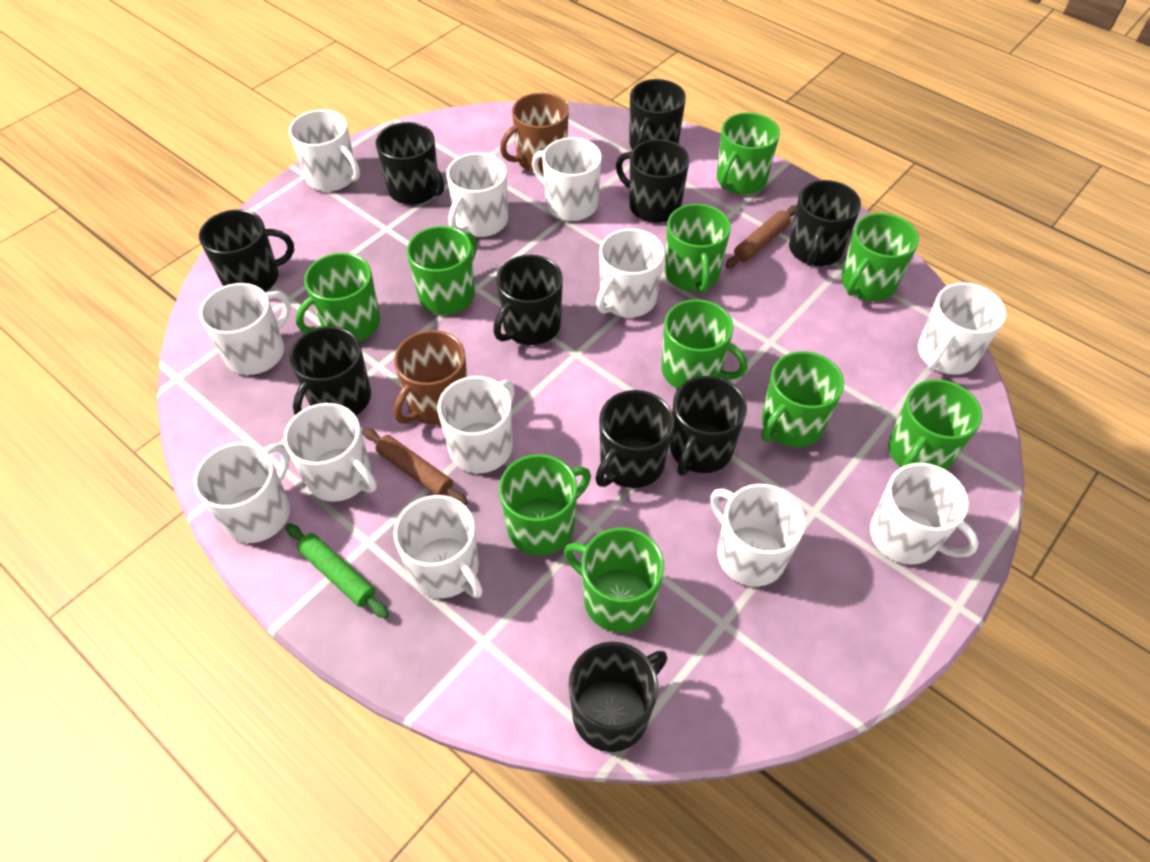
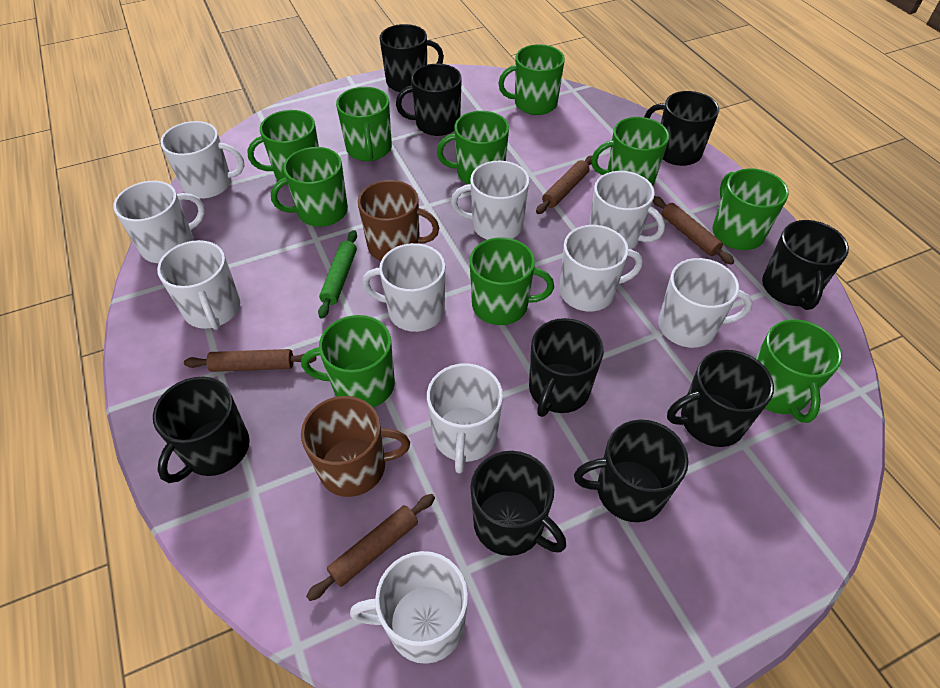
black mug: [199,209,294,292] [289,326,371,416] [376,122,444,205] [493,255,563,345] [569,642,667,752] [595,390,674,488] [616,139,689,223] [629,79,686,150] [670,376,747,476] [789,180,861,266] = 10 -> [153,377,250,483] [380,24,444,93] [396,64,462,136] [470,451,566,556] [529,318,604,417] [574,420,689,522] [644,91,719,166] [667,350,774,447] [762,220,849,310] = 9
brown rolling pin: [362,428,468,505] [725,205,797,268] = 2 -> [184,349,316,372] [306,494,435,601] [536,155,593,214] [653,196,734,265] = 4
white mug: [194,442,290,543] [199,283,291,375] [284,403,377,502] [289,109,360,192] [394,495,483,598] [437,376,515,473] [446,153,508,237] [532,137,602,221] [596,228,664,318] [710,484,805,587] [870,463,979,565] [918,282,1006,375] = 12 -> [113,181,205,263] [157,240,240,330] [160,121,244,199] [350,551,468,664] [362,243,445,332] [427,363,503,474] [451,160,529,240] [559,225,643,311] [589,171,665,249] [658,258,753,348] = 10

